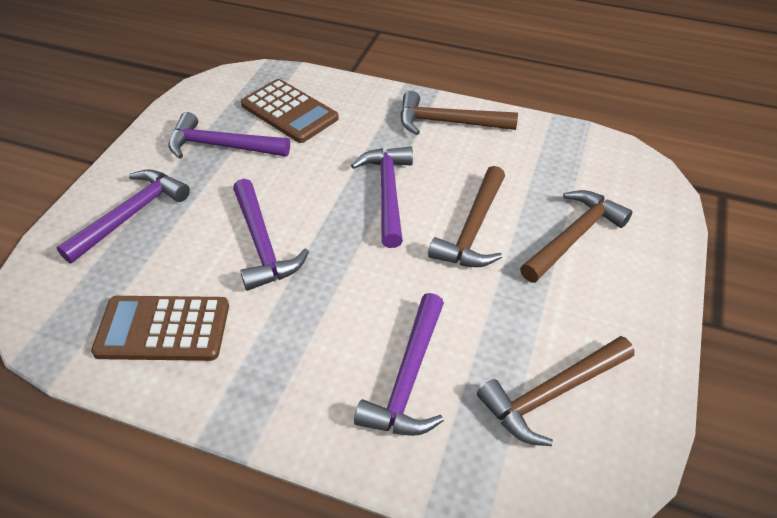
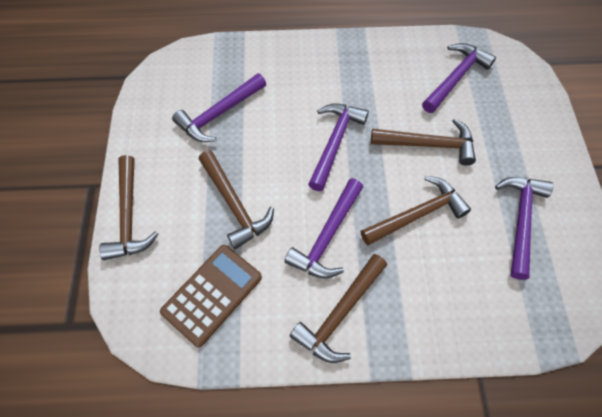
brown calculator: [91,296,229,361] [241,79,339,143] = 2 -> [160,245,262,347] = 1
brown hammer: [400,91,518,135] [428,166,505,267] [477,336,634,446] [520,190,632,283] = 4 -> [99,155,158,260] [199,150,274,249] [290,254,387,363] [361,176,471,245] [371,119,476,165] = 5

